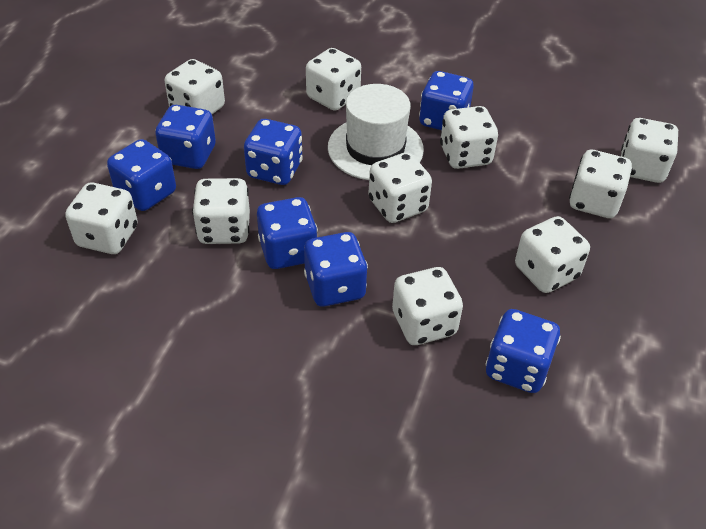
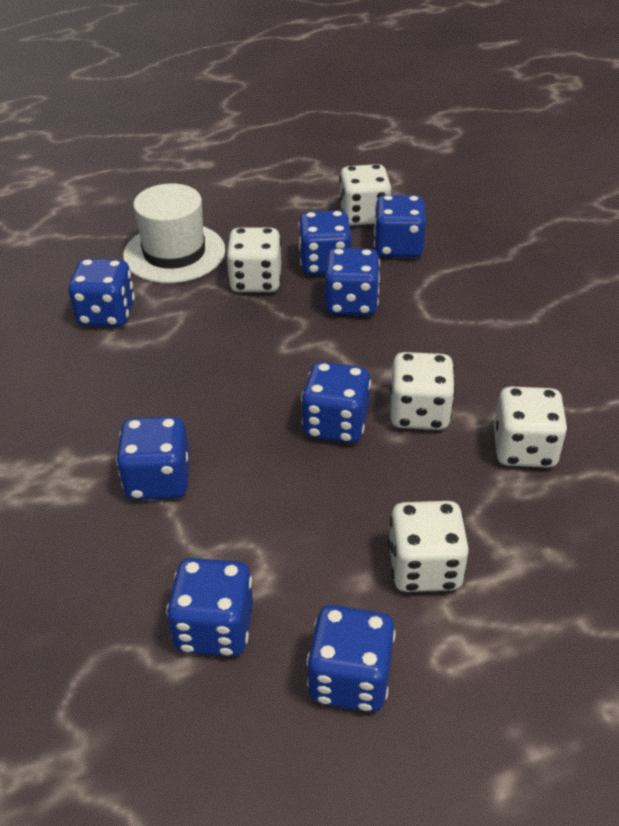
blue dice: [107,139,176,211] [155,105,216,169] [244,119,303,185] [257,197,318,269] [304,232,368,307] [419,71,474,130] [485,309,561,393] = 7 -> [68,258,135,327] [116,417,190,500] [166,558,253,656] [298,210,352,275] [301,362,371,443] [306,605,396,712] [324,248,380,315] [374,195,426,258] = 8
white dice: [65,183,138,254] [165,59,225,114] [192,178,250,244] [306,48,361,111] [368,152,432,223] [392,267,463,345] [440,106,498,169] [515,216,590,293] [569,150,632,218] [621,118,678,183] = 10 -> [226,228,281,292] [339,164,391,226] [388,501,469,592] [390,352,455,430] [494,386,568,468] = 5

